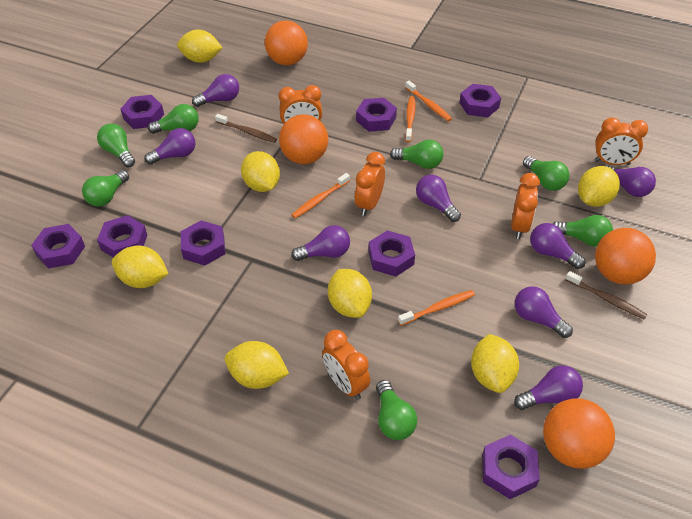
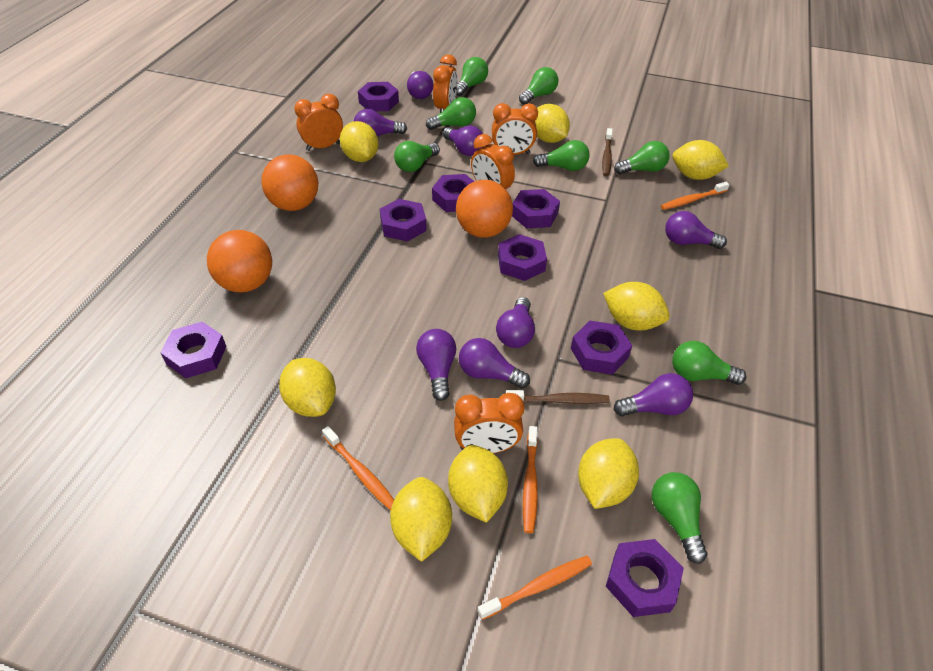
green light bulb: [82,170,129,207] [97,124,135,168] [148,104,199,134] [376,380,417,440] [390,140,444,169] [523,156,569,191] [553,215,613,247] = 7 -> [394,141,440,172] [426,97,476,130] [456,57,488,96] [519,67,558,105] [533,140,590,171] [614,141,670,174] [652,472,707,564] [672,341,747,385] = 8
orange ball: [265,21,308,65] [279,114,328,164] [543,398,615,469] [595,228,656,285] = 4 -> [207,230,272,293] [261,154,319,211] [456,180,513,238] = 3
yellow lemon: [112,246,168,288] [177,30,223,63] [225,341,289,389] [241,151,280,192] [328,269,372,318] [471,334,519,393] [578,166,620,207] = 7 -> [279,358,336,417] [340,121,378,162] [390,477,452,562] [448,445,508,523] [535,104,570,143] [578,438,639,509] [603,282,670,331] [672,140,729,180] = 8

